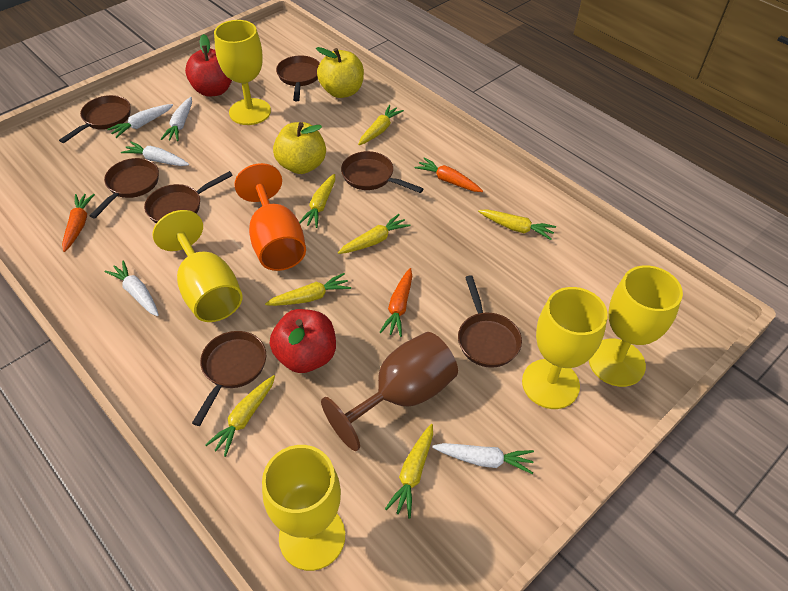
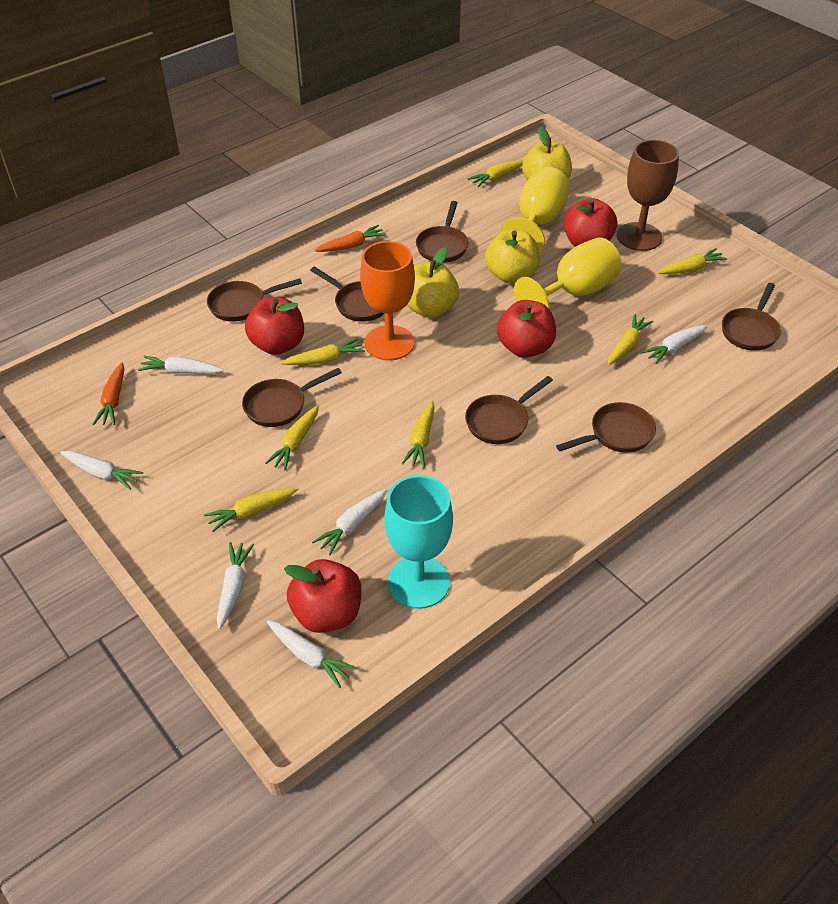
orange carrot: [62,194,95,252] [380,268,412,337] [415,157,483,192] = 3 -> [92,363,125,425] [315,225,387,252] = 2
red apple: [185,34,232,97] [270,309,336,373] = 2 -> [245,297,304,355] [284,559,362,633] [497,300,556,358] [564,198,617,247] = 4
turquoise goblet: none = 0 -> [384,475,453,609] = 1
white carrot: [105,260,159,316] [107,104,173,138] [121,142,189,166] [161,97,192,141] [432,443,534,474] = 5 -> [60,451,143,490] [138,356,224,374] [217,542,254,630] [267,620,357,688] [312,489,387,555] [641,325,708,364] = 6
yellow apple: [273,122,326,174] [316,47,364,98] = 2 -> [407,247,459,318] [485,229,540,284] [522,126,572,180] = 3
yellow goblet: [152,210,243,322] [214,20,271,125] [262,445,345,571] [522,287,608,409] [589,265,683,387] = 5 -> [500,167,570,253] [514,237,622,310] = 2

